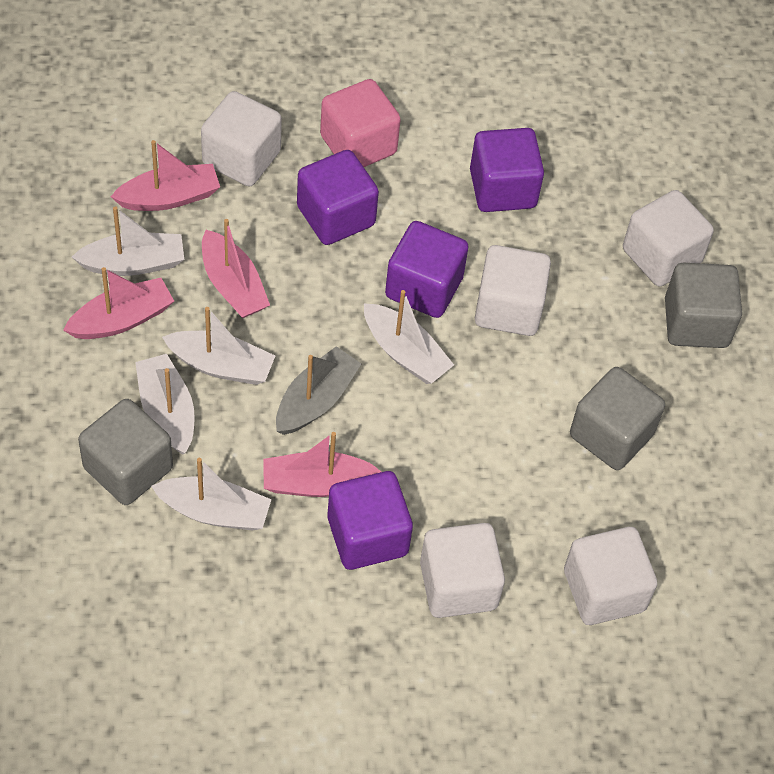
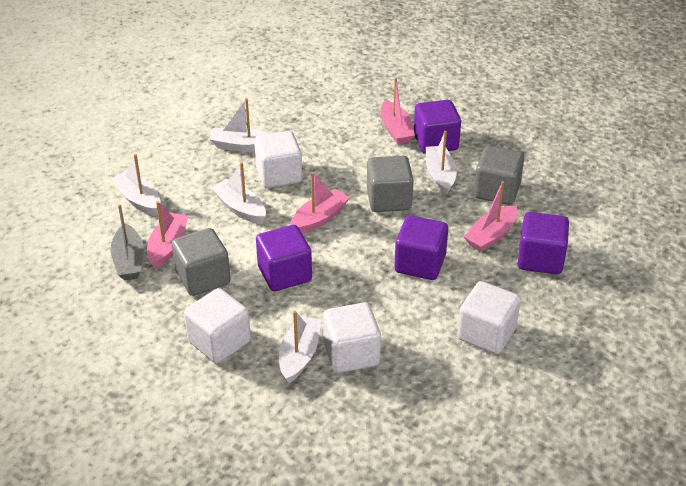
pink cube: [320,79,401,167] = 1 -> none = 0
white cube: [201,91,282,186] [420,523,505,618] [475,245,551,336] [564,527,657,625] [623,190,714,286] = 5 -> [184,288,251,363] [254,131,302,188] [323,302,381,373] [457,281,521,354] = 4

